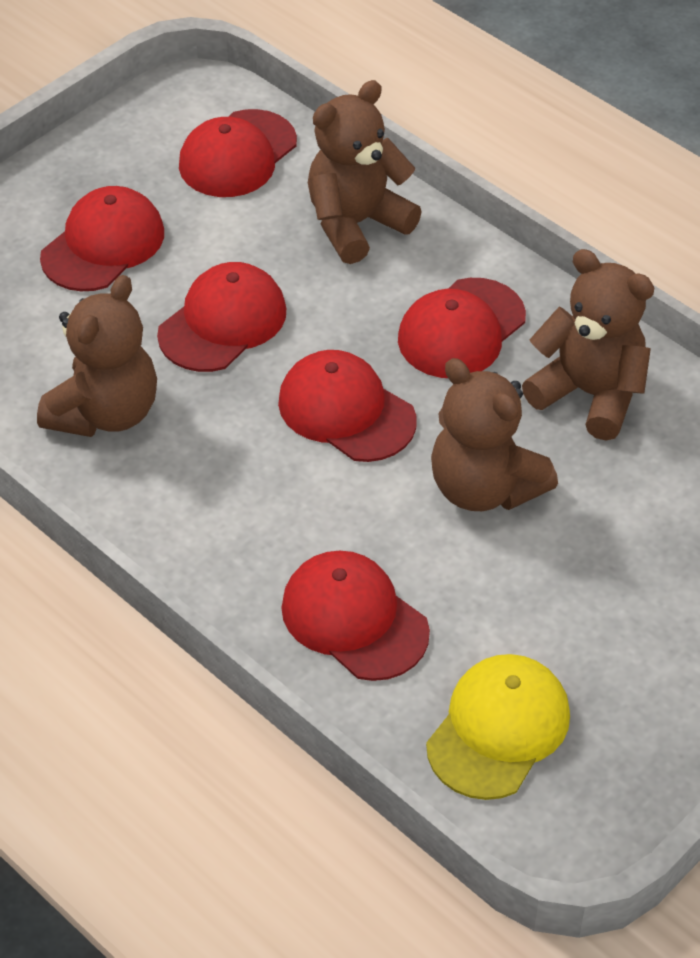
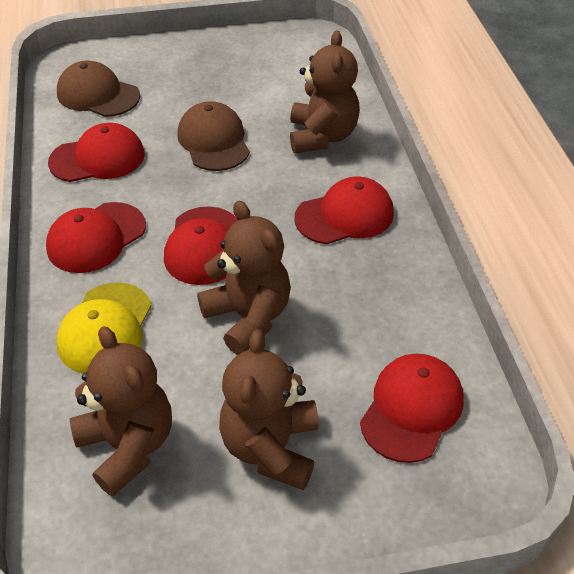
brown cap: none = 0 -> [57,60,140,117] [177,101,250,171] = 2
red cap: [40,186,164,291] [157,262,286,372] [179,109,297,197] [278,350,417,462] [281,551,430,681] [398,278,526,378] = 6 -> [46,202,146,273] [48,123,145,182] [164,207,238,285] [295,177,394,244] [360,354,464,463] = 5

